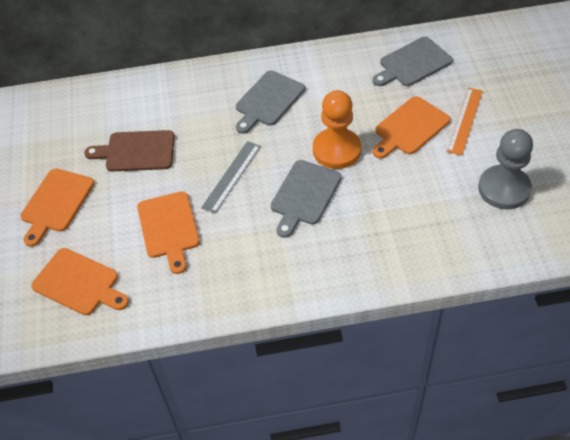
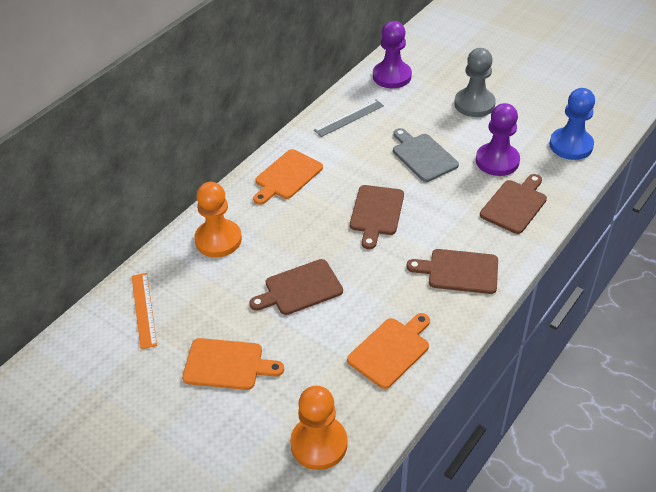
blue pawn: none = 0 -> [549,88,595,160] = 1
brown cutting board: [84,130,175,172] = 1 -> [249,259,343,315] [350,185,404,249] [407,249,498,294] [480,174,547,234] = 4
grey cutting board: [236,70,305,134] [271,160,342,238] [373,37,453,86] = 3 -> [393,128,459,182] = 1
orange cutting board: [20,168,94,247] [31,248,129,315] [137,191,200,274] [373,96,450,159] = 4 -> [182,338,284,390] [253,149,323,205] [347,313,430,389] = 3
orange pawn: [313,90,361,169] = 1 -> [194,182,242,257] [290,386,348,470] = 2
purple pawn: none = 0 -> [373,21,412,88] [476,103,520,176] = 2

